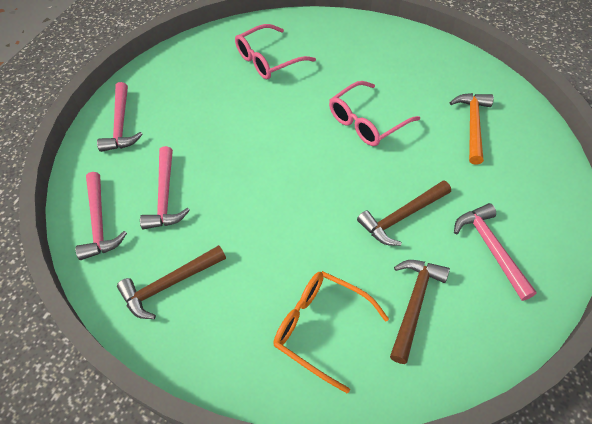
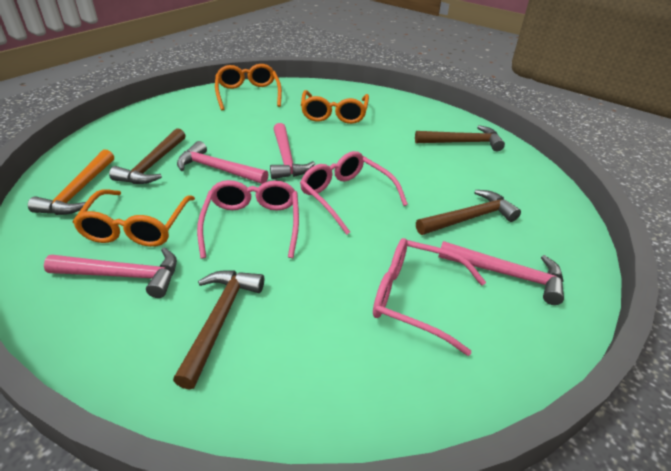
brown hammer: [117,245,226,319] [357,180,451,246] [390,260,450,364] = 3 -> [109,128,185,184] [173,271,264,390] [415,125,505,151] [416,190,521,235] = 4
orange glasses: [274,271,389,393] = 1 -> [73,189,195,247] [215,64,282,110] [301,90,369,124] = 3
pink glasses: [235,24,316,80] [329,81,420,146] = 2 -> [197,180,299,259] [300,151,408,235] [373,238,486,356] = 3

